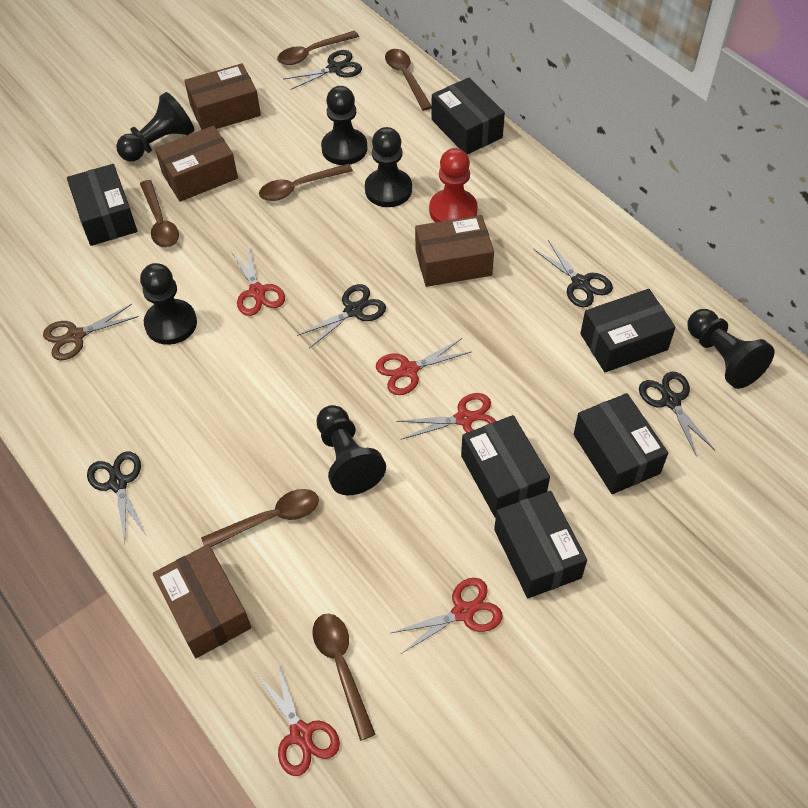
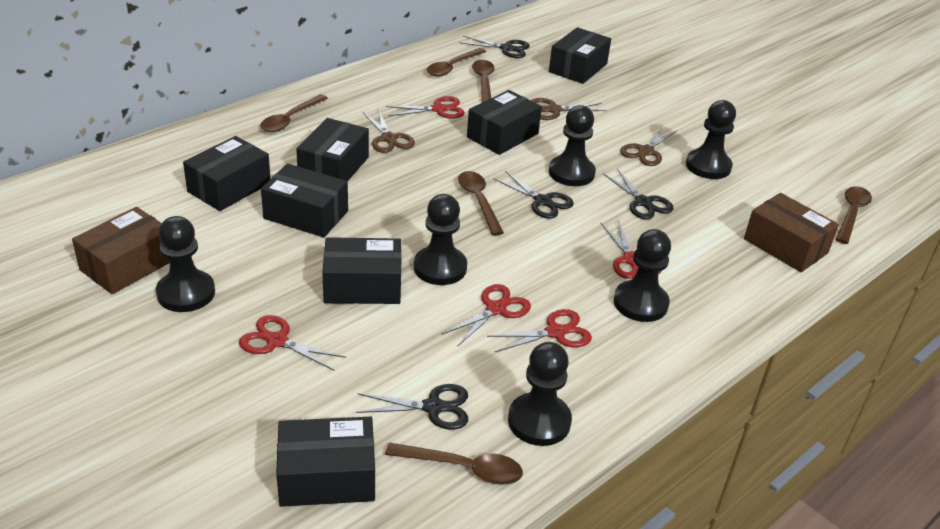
black box: [67,164,137,246] [431,78,505,155] [461,415,550,518] [494,491,587,598] [574,393,668,494] [580,289,676,372] = 6 -> [183,136,271,211] [261,164,348,237] [276,417,375,507] [296,118,369,181] [322,237,402,304] [467,90,542,155] [549,27,611,84] = 7
black scissors: [87,451,147,543] [284,50,362,90] [297,284,386,348] [533,240,613,308] [639,372,715,457] = 5 -> [356,384,468,430] [461,36,530,58] [493,171,574,219] [603,169,674,219] = 4
brown box: [153,544,251,658] [155,126,238,202] [184,63,261,130] [415,215,494,287] = 4 -> [72,207,170,294] [744,193,839,272] = 2
brown scissors: [43,304,139,360] = 1 -> [363,109,415,153] [531,98,606,120] [620,127,677,166] = 3
red pawn: [429,148,478,222] = 1 -> none = 0

